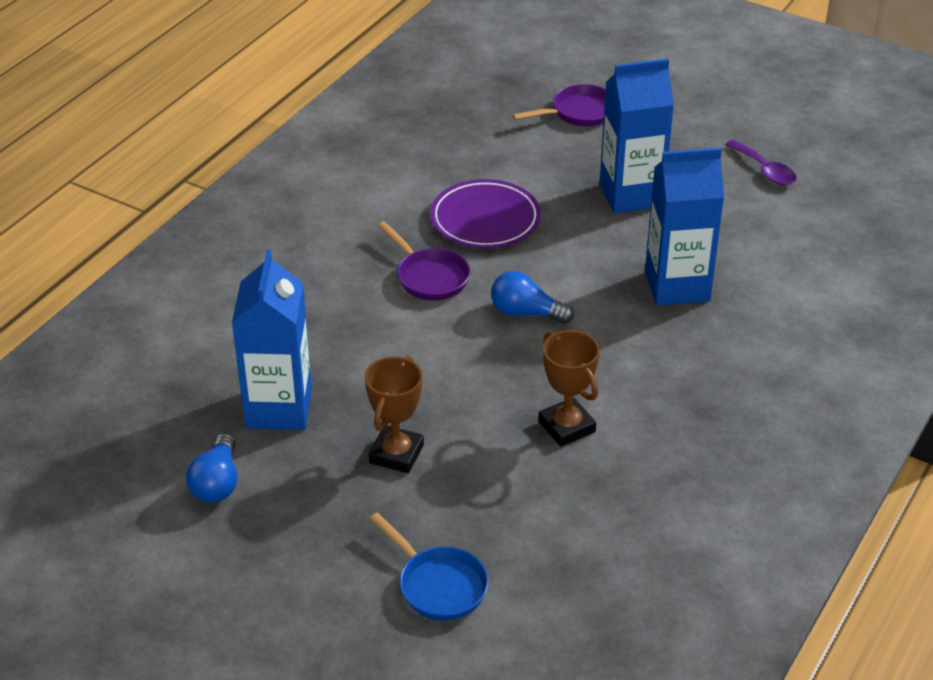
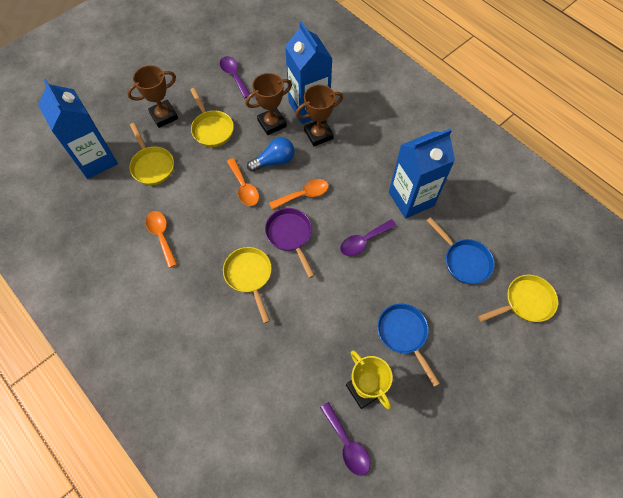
blue light bulb: [186,433,238,503] [491,271,574,324] = 2 -> [247,137,294,172] = 1
blue pan: [370,512,489,621] = 1 -> [377,304,440,387] [427,217,495,284] = 2
brown trophy: [365,356,424,473] [538,330,600,447] = 2 -> [127,65,178,128] [245,73,292,135] [295,84,343,146] = 3
orange spoon: none = 0 -> [146,211,177,268] [227,158,259,206] [269,179,329,210] = 3
purple pan: [377,221,470,301] [512,84,606,126] = 2 -> [265,208,315,278] = 1
purple plate: [430,179,541,248] = 1 -> none = 0
purple spoon: [725,140,797,185] = 1 -> [220,56,250,98] [320,402,370,476] [340,219,397,256] = 3
yellow pan: none = 0 -> [129,123,174,185] [190,88,234,147] [223,247,272,324] [478,275,558,322] = 4
yellow trophy: none = 0 -> [346,350,393,410] = 1

